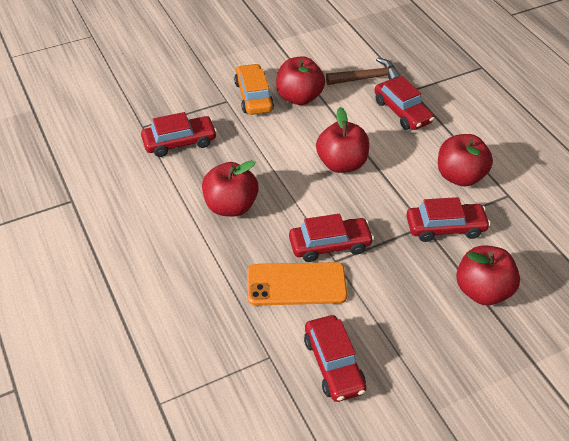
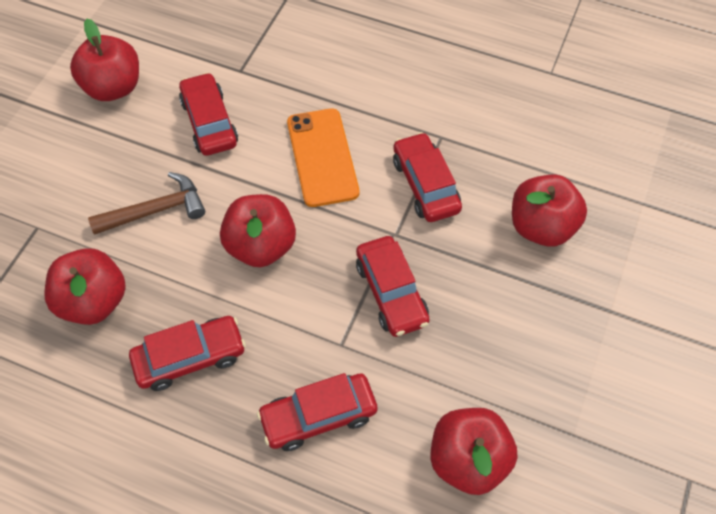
orange car: [234,64,274,115] = 1 -> none = 0

